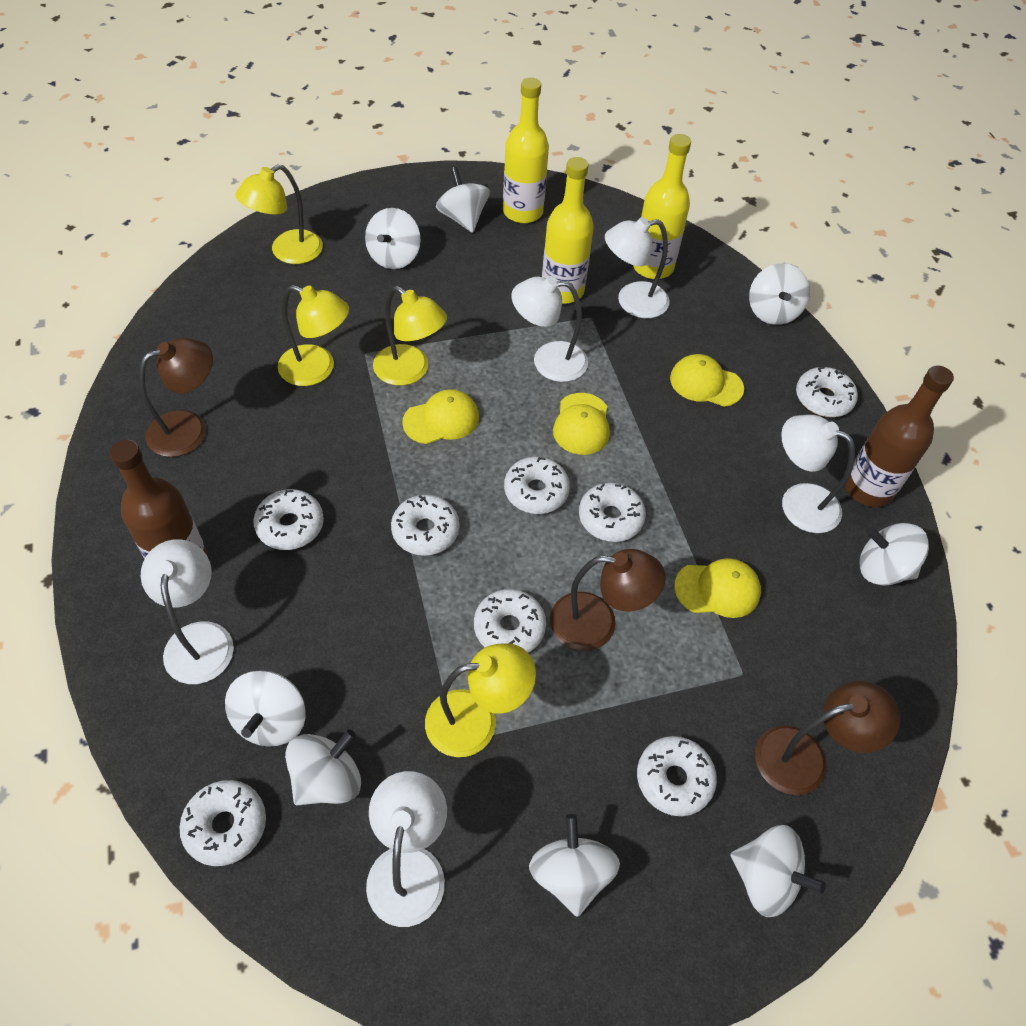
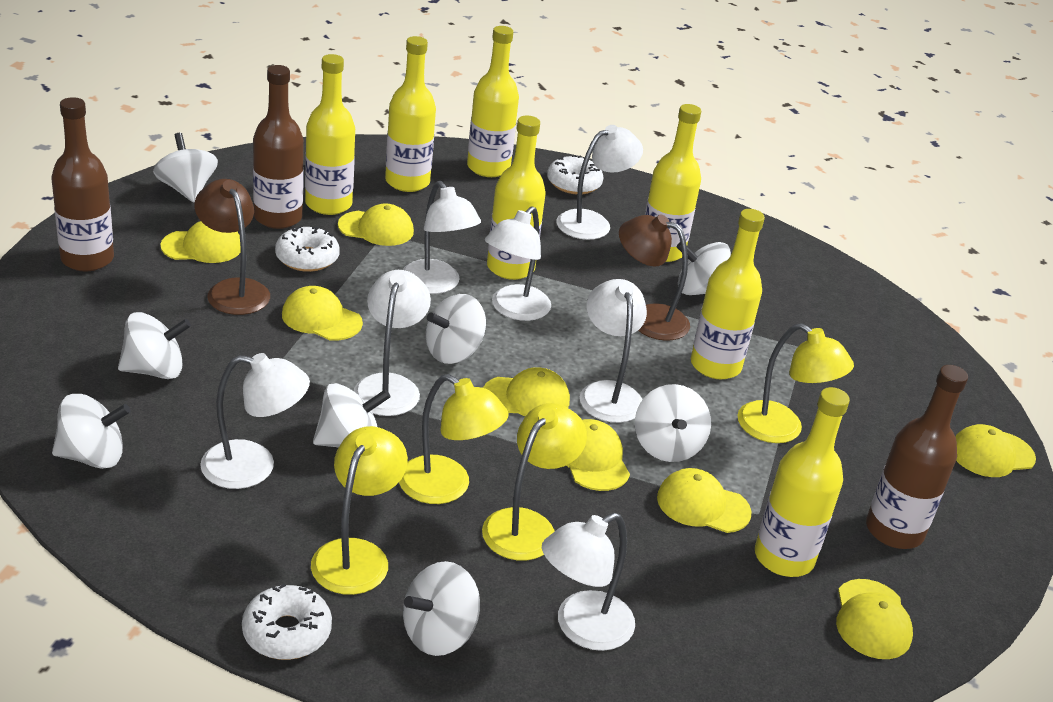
brown bottle: [109,439,208,559] [845,365,954,507] = 2 -> [51,97,114,271] [253,65,304,229] [866,365,968,549] = 3
brown lamp: [139,338,213,457] [550,549,666,651] [755,681,900,795] = 3 -> [195,179,270,315] [619,215,690,341] = 2
white donut: [179,780,266,866] [253,489,324,550] [391,495,459,556] [474,589,546,653] [504,457,570,514] [579,483,646,542] [637,736,717,816] [796,367,858,417] = 8 -> [242,584,332,660] [275,227,340,272] [547,155,604,194] = 3
white lamp: [141,539,234,684] [366,771,447,927] [511,276,588,382] [605,217,670,318] [781,415,855,533] = 5 -> [200,353,310,489] [354,270,431,416] [402,181,481,294] [485,206,551,321] [542,513,635,651] [557,125,643,240] [580,279,647,423] = 7
yellow bottle: [503,78,549,223] [542,157,594,304] [633,134,691,279] = 3 -> [305,54,355,215] [385,36,436,192] [467,26,519,177] [487,115,546,280] [645,104,701,262] [691,209,765,379] [755,387,850,577] = 7
yellow cap: [402,389,479,444] [553,393,610,455] [670,354,744,407] [674,558,761,618] = 4 -> [160,221,241,263] [282,286,363,341] [338,203,414,246] [483,367,570,416] [566,419,630,491] [657,468,752,533] [836,579,913,659] [955,424,1036,477] = 8

